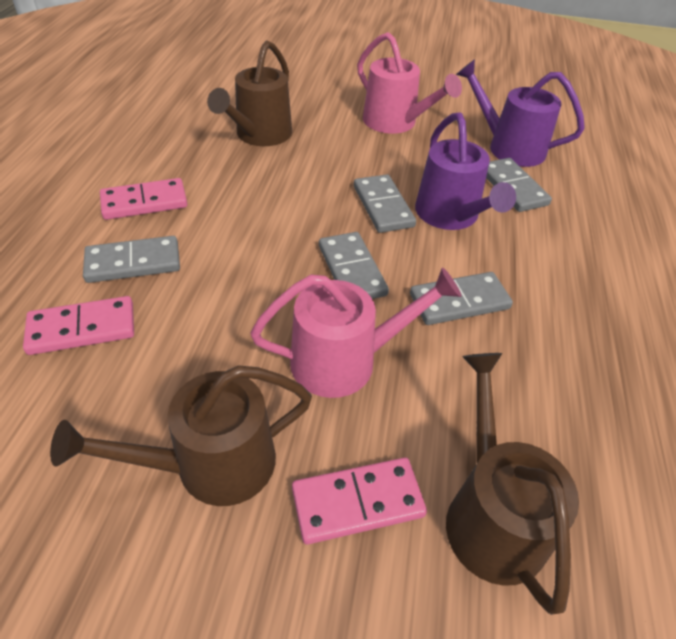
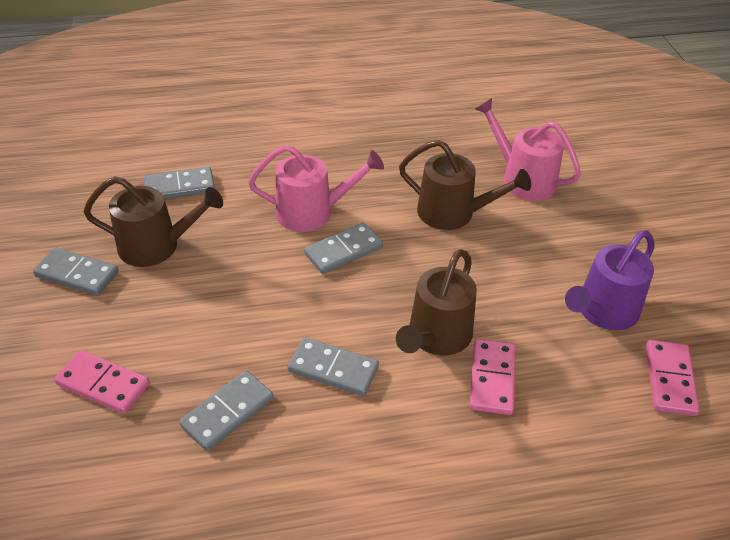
purple watering can: [415,112,516,230] [456,59,585,167] = 2 -> [565,230,655,330] = 1

